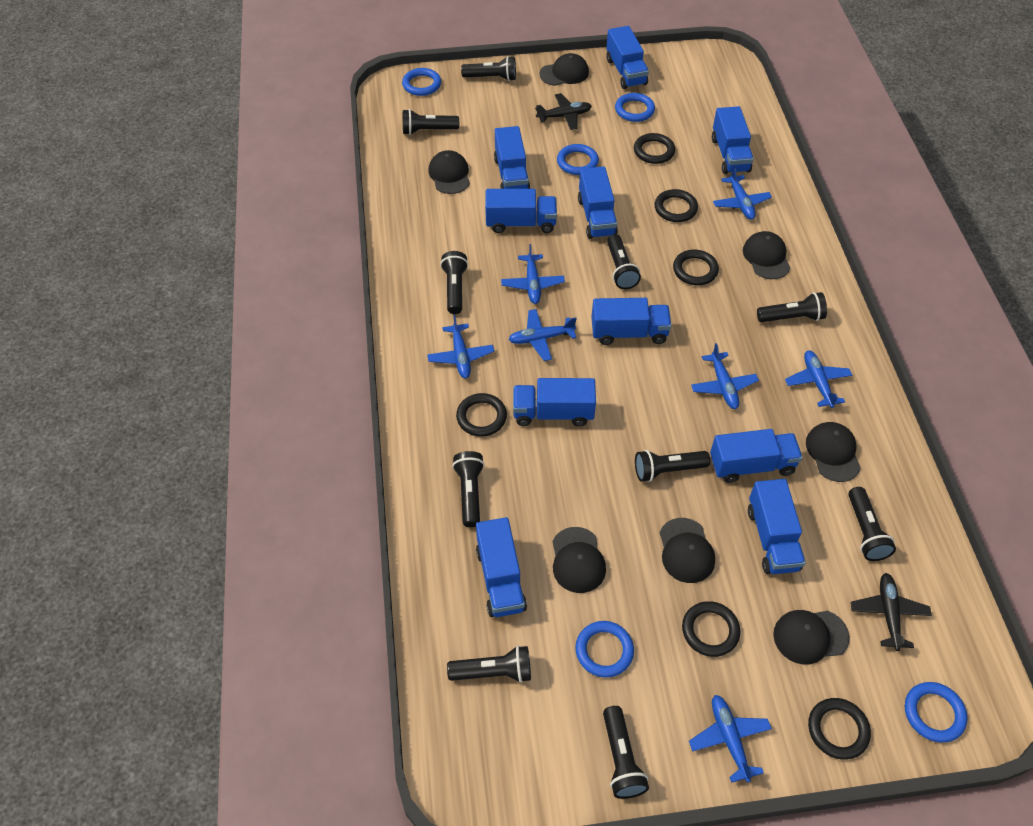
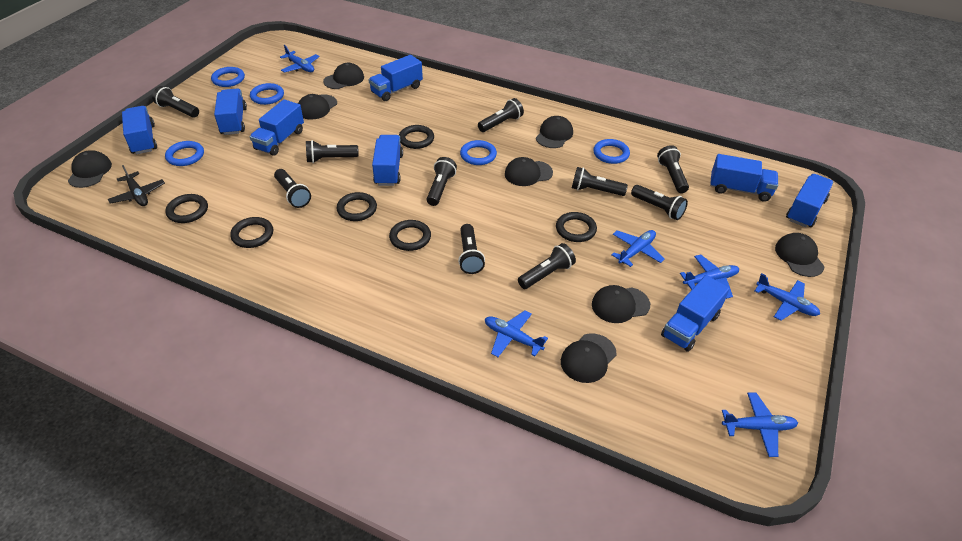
black cap: [428,150,470,194] [539,53,589,86] [552,527,606,593] [660,518,715,583] [743,231,790,279] [773,610,850,664] [806,422,861,482] = 7 -> [68,150,112,188] [298,94,337,119] [323,63,364,89] [505,157,553,186] [536,116,573,148] [561,333,617,383] [592,285,650,323] [775,233,825,277] = 8
black plane: [535,93,592,130] [851,573,932,651] = 2 -> [108,165,165,206] = 1
blue plane: [427,315,494,378] [501,244,565,304] [508,309,577,361] [689,695,772,783] [691,343,759,409] [713,166,772,220] [785,350,852,408] = 7 -> [280,45,320,73] [485,311,548,357] [611,230,665,267] [680,254,739,299] [722,393,798,457] [755,273,820,321] = 6
blue truck: [476,517,527,617] [485,189,557,233] [494,126,531,189] [513,378,596,427] [578,166,618,239] [591,298,672,345] [606,26,649,89] [710,429,803,483] [712,106,754,174] [748,479,806,574] = 10 -> [122,106,157,154] [214,88,247,135] [250,99,304,156] [369,55,423,101] [372,135,403,186] [661,275,730,352] [710,154,778,202] [786,174,833,227] = 8

